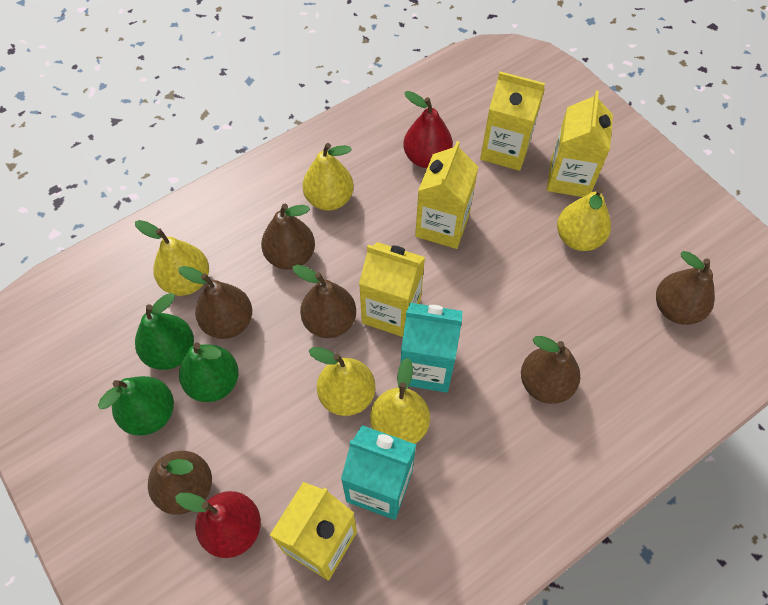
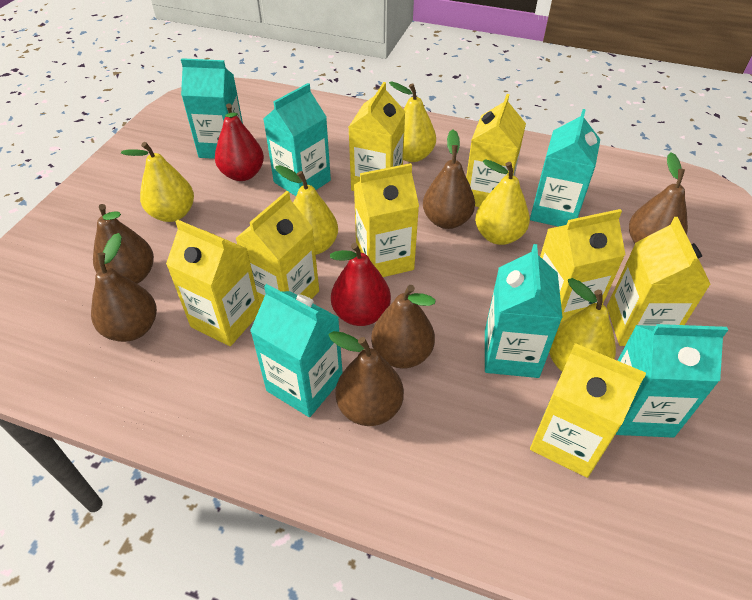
green pear: [98,376,174,436] [135,293,194,370] [179,342,238,402] = 3 -> none = 0
turquoise carton: [341,425,416,520] [400,303,462,393] = 2 -> [181,58,243,159] [250,284,342,417] [263,83,331,196] [485,244,563,378] [530,109,600,227] [616,324,728,437] = 6
yellow carton: [270,482,357,581] [359,242,425,337] [415,141,478,249] [480,71,545,171] [547,90,613,197] = 5 -> [166,219,260,346] [235,191,319,306] [349,82,406,191] [354,163,419,277] [466,94,526,207] [530,343,646,478] [540,209,625,323] [607,217,711,346] = 8

